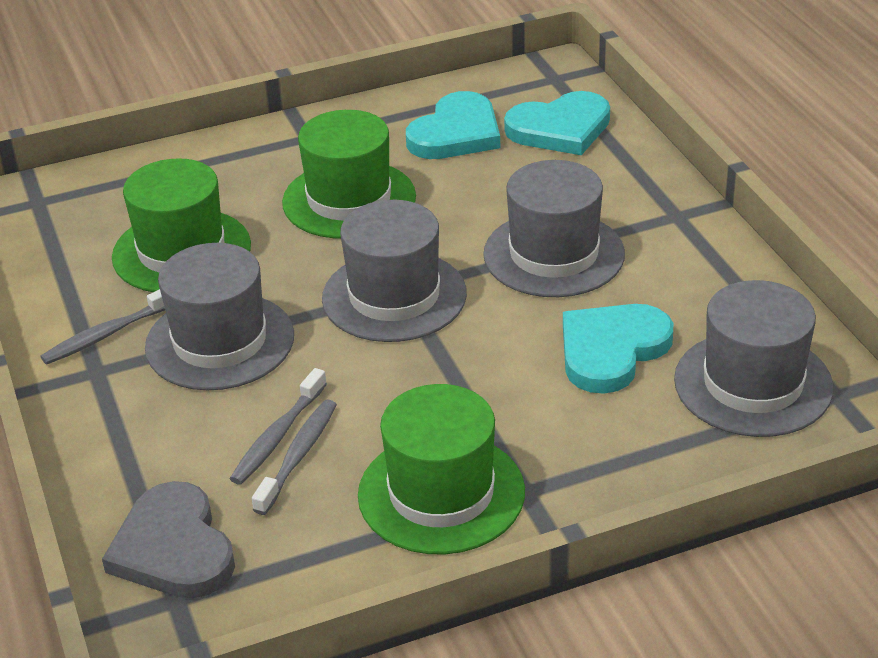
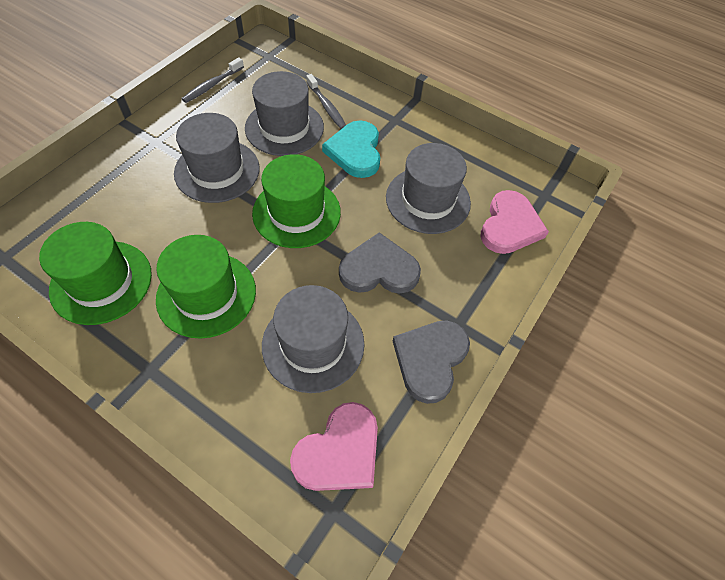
grey heart: [102,481,235,598] = 1 -> [339,232,421,294] [393,321,470,404] = 2
grey toothbrush: [40,289,165,365] [229,368,327,485] [252,400,337,515] = 3 -> [182,57,244,103] [306,74,346,129] = 2
pink heart: none = 0 -> [290,402,378,491] [480,190,549,254] = 2
turquoise heart: [406,91,500,159] [504,91,610,155] [563,304,673,394] = 3 -> [322,121,380,178] = 1

